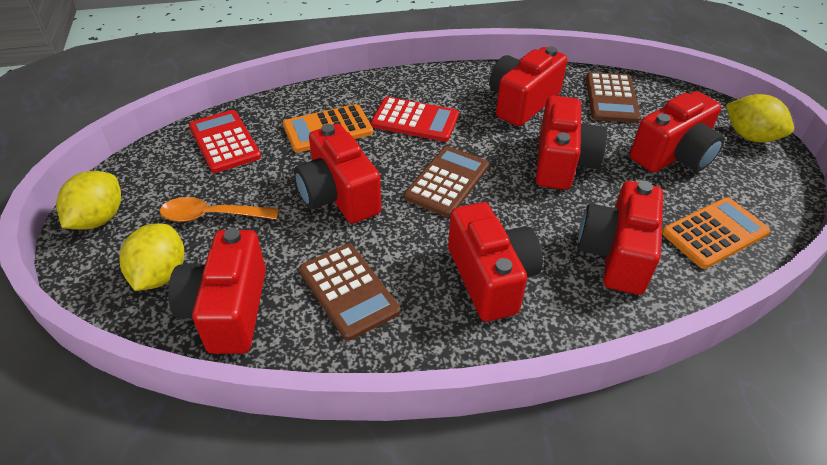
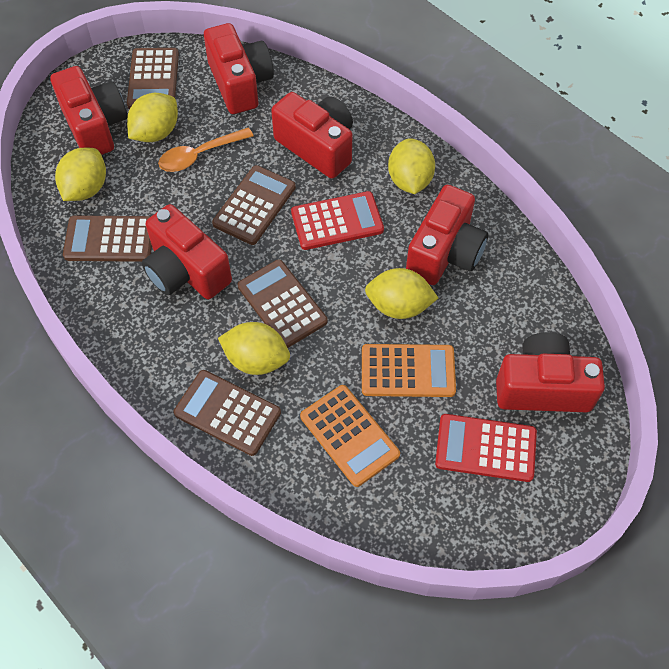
brown calculator: [299,244,400,341] [404,146,489,217] [586,72,641,123] = 3 -> [63,215,152,262] [127,48,179,109] [174,370,281,456] [212,165,296,245] [238,259,328,348] = 5
red camera: [168,228,266,354] [294,124,381,224] [448,202,543,321] [489,46,568,126] [536,96,607,190] [578,181,663,295] [630,91,725,172] = 7 -> [50,66,128,155] [142,204,232,299] [204,23,274,114] [271,92,353,179] [406,185,488,285] [496,332,605,412] = 6
yellow lemon: [56,171,121,230] [119,223,184,291] [726,94,794,143] = 3 -> [55,148,106,201] [127,93,178,142] [218,322,290,375] [365,268,438,319] [388,138,435,194] = 5

